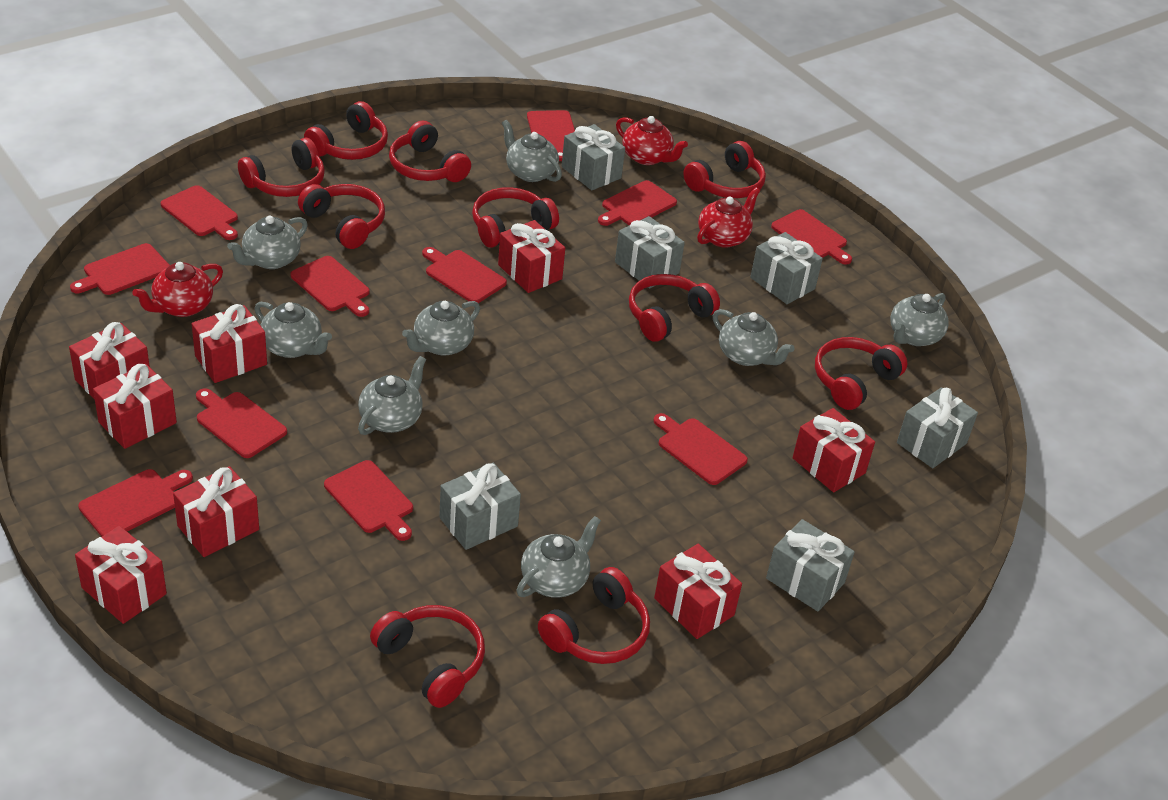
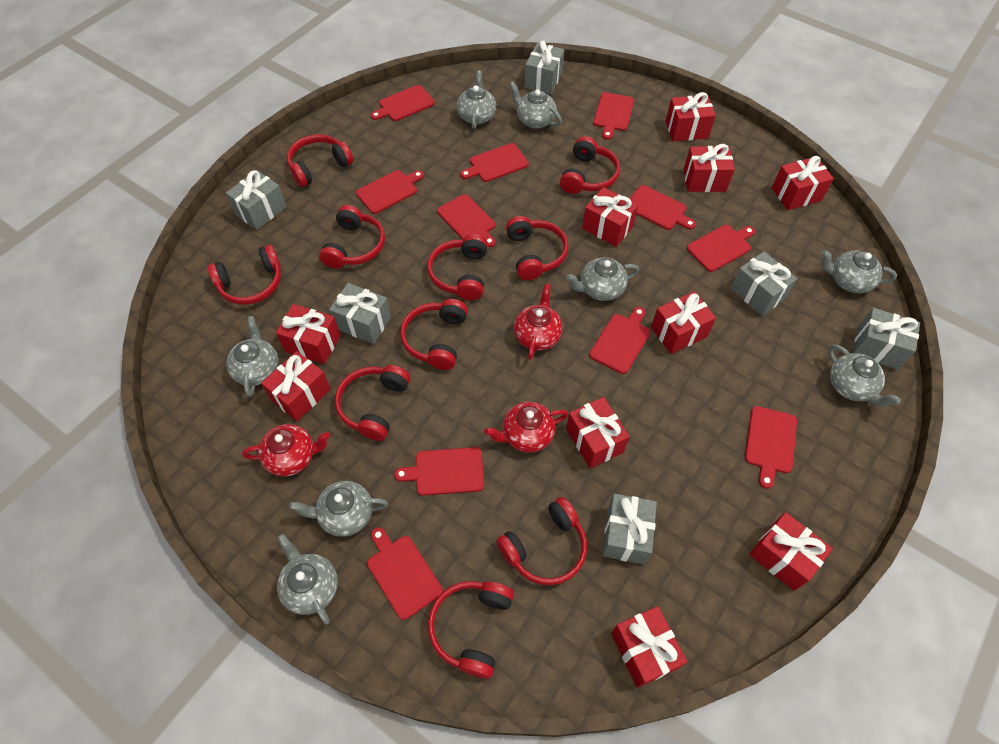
red gift: [69,322,150,398] [75,526,167,624] [93,364,177,449] [173,466,259,557] [192,304,267,383] [498,220,565,293] [654,544,742,639] [793,408,875,492] = 8 -> [261,351,331,421] [276,304,341,364] [566,397,630,469] [582,187,638,247] [611,606,687,688] [651,291,716,354] [666,92,716,141] [684,144,735,192] [749,512,833,591] [772,156,834,210] = 10

